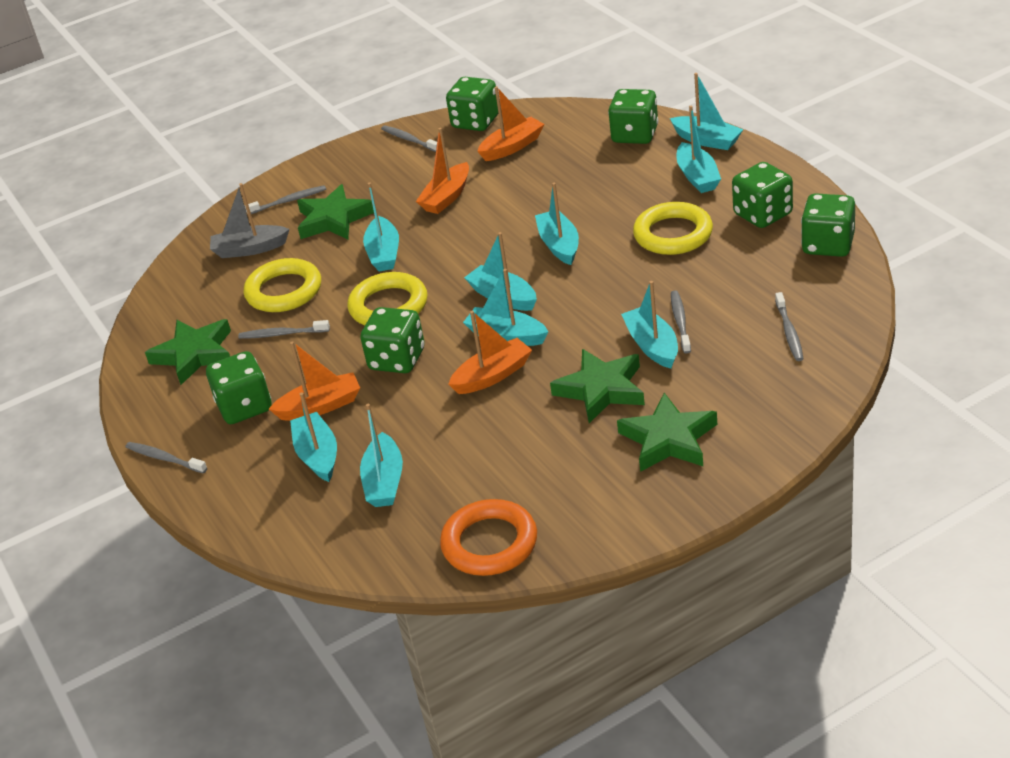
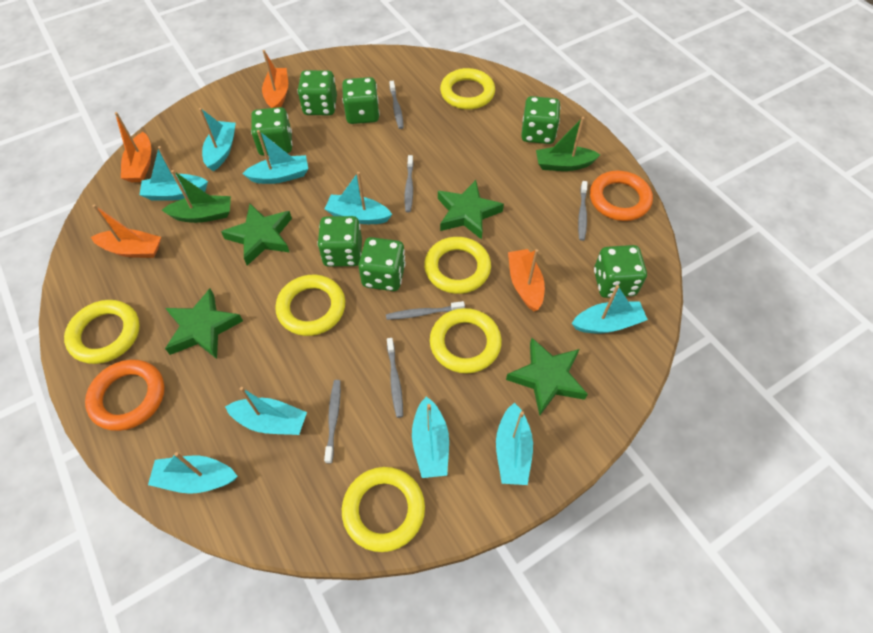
green boat: none = 0 -> [162,170,231,223] [536,117,600,171] = 2
green dice: [206,351,272,424] [360,307,425,373] [446,77,499,131] [608,89,658,144] [732,162,793,228] [801,193,855,257] = 6 -> [251,107,292,156] [298,70,337,115] [317,216,362,267] [342,77,380,124] [358,237,406,291] [521,96,560,144] [594,245,647,298] = 7
grey boat: [210,183,289,258] = 1 -> none = 0
orange ring: [440,499,537,576] = 1 -> [85,360,165,431] [590,171,653,221] = 2
yellow ring: [244,258,321,312] [347,272,427,325] [633,202,713,255] = 3 -> [64,300,140,364] [275,275,345,336] [342,467,425,552] [424,237,491,294] [430,308,502,374] [440,68,495,110] = 6

